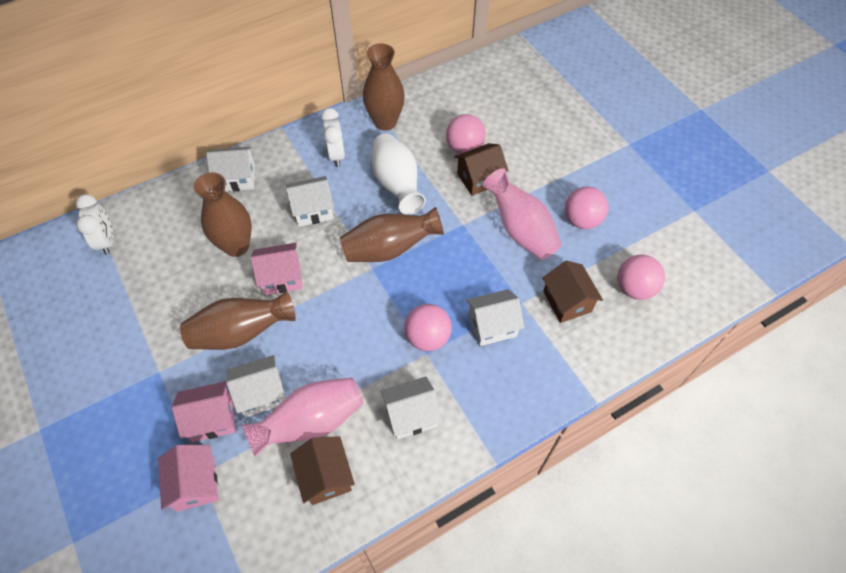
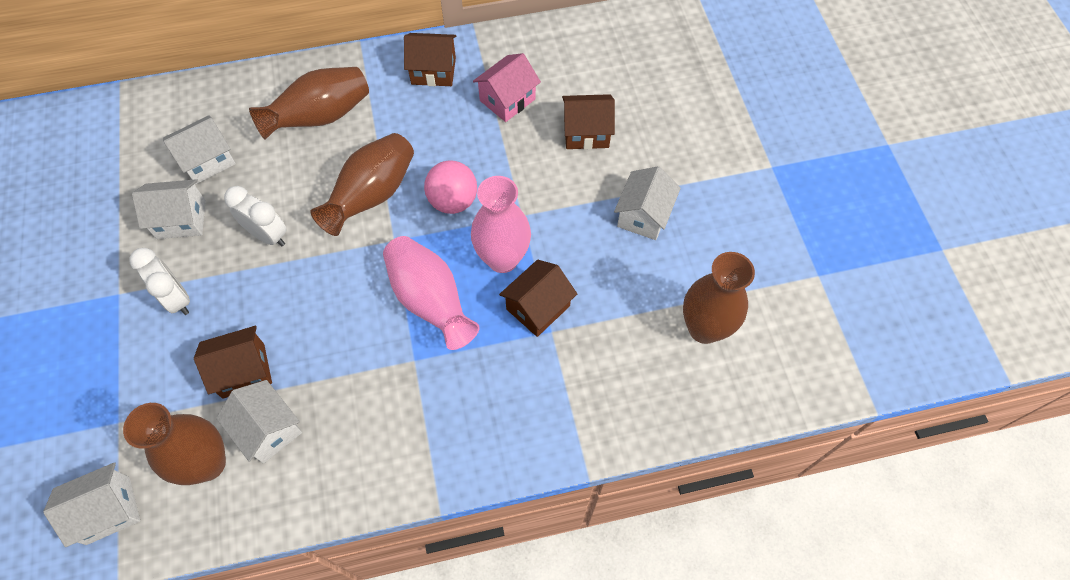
brown house: [290,436,355,505] [454,143,508,195] [542,261,603,323] = 3 -> [194,326,272,399] [404,33,456,86] [499,260,577,337] [562,94,615,150] = 4
pink ball: [404,304,452,351] [446,114,486,154] [565,187,608,229] [617,255,665,300] = 4 -> [424,160,477,214] = 1
pink house: [158,445,219,512] [172,381,235,442] [251,243,303,295] = 3 -> [473,53,541,122] = 1
white vase: [372,134,426,215] = 1 -> none = 0

